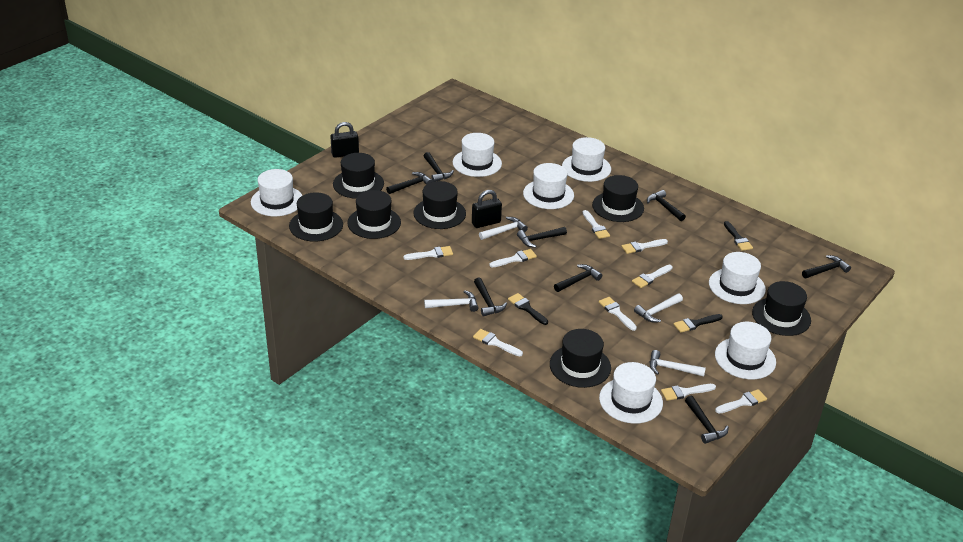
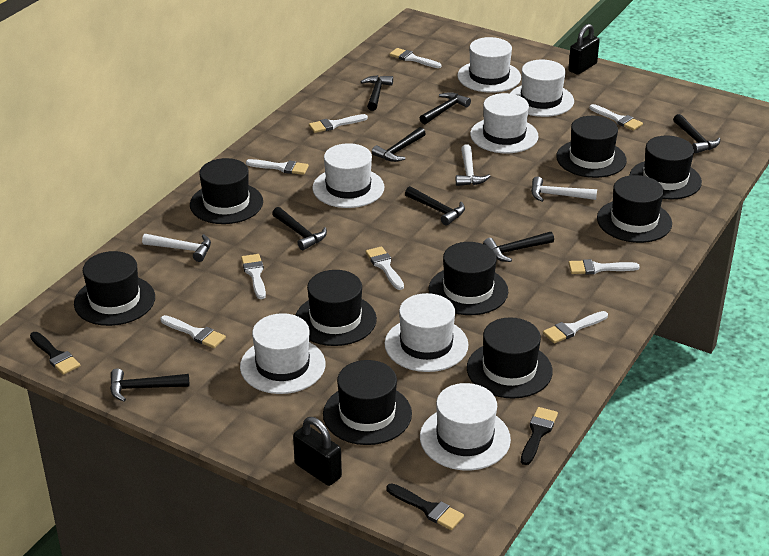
black hat: [289,192,343,242] [333,153,384,199] [347,190,401,239] [413,181,466,229] [550,329,611,388] [592,175,644,222] [752,281,811,336] = 7 -> [74,251,155,326] [190,158,263,224] [295,270,377,346] [323,360,412,445] [429,242,508,315] [467,317,553,399] [556,116,627,178] [597,175,672,243] [629,136,702,200] = 9
white hammer: [424,290,478,312] [479,217,528,240] [634,293,683,323] [650,350,706,376] = 4 -> [142,234,211,262] [456,145,490,186] [531,176,597,202] = 3

